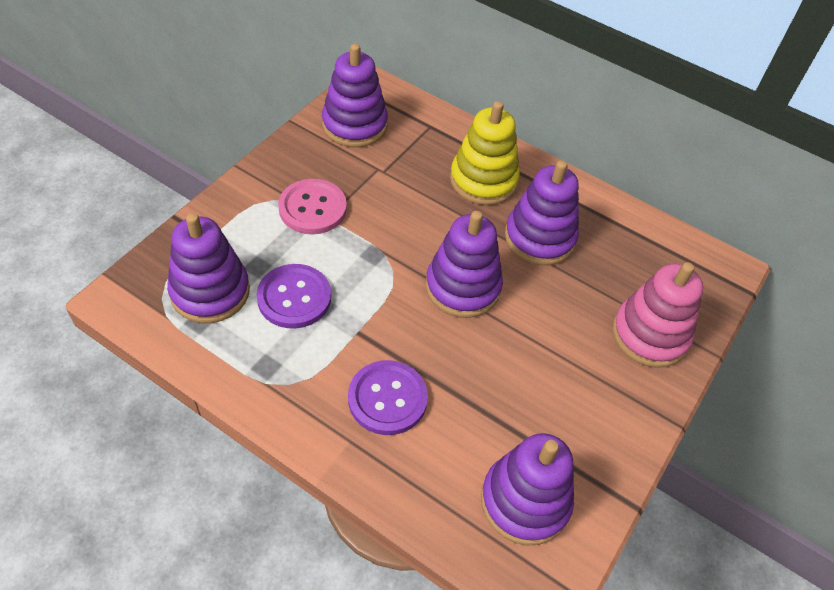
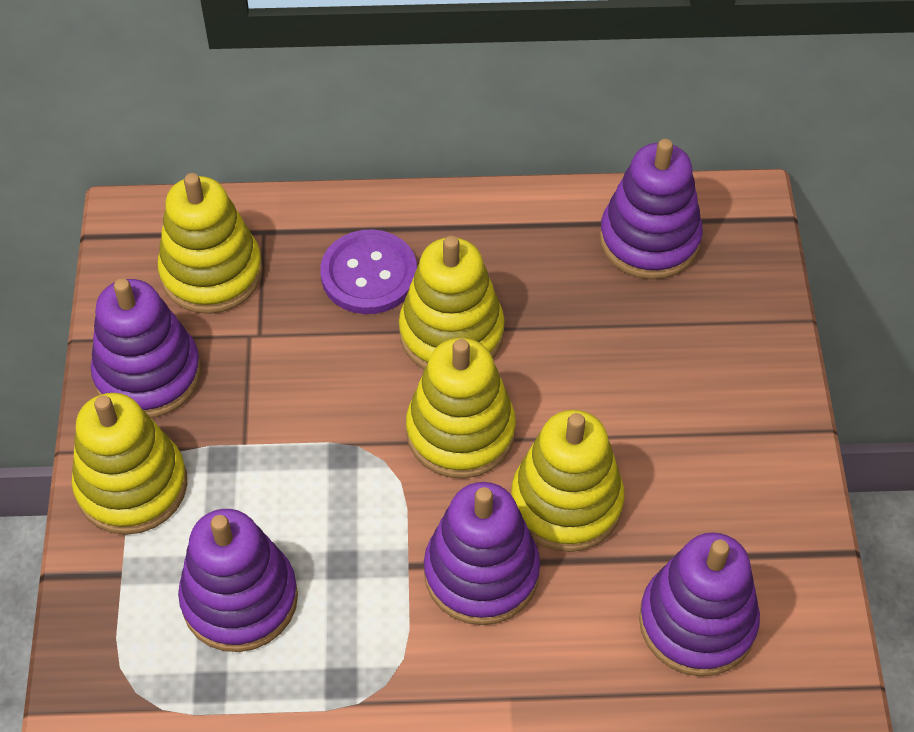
pink button: [278,179,347,234] = 1 -> none = 0
pink stacking toy: [612,262,703,368] = 1 -> none = 0
purple button: [256,264,331,329] [348,360,428,435] = 2 -> [320,229,417,314] = 1
yellow stacking toy: [450,101,520,205] = 1 -> [72,393,187,535] [158,173,263,314] [399,236,505,370] [406,338,516,478] [511,410,624,552] = 5

